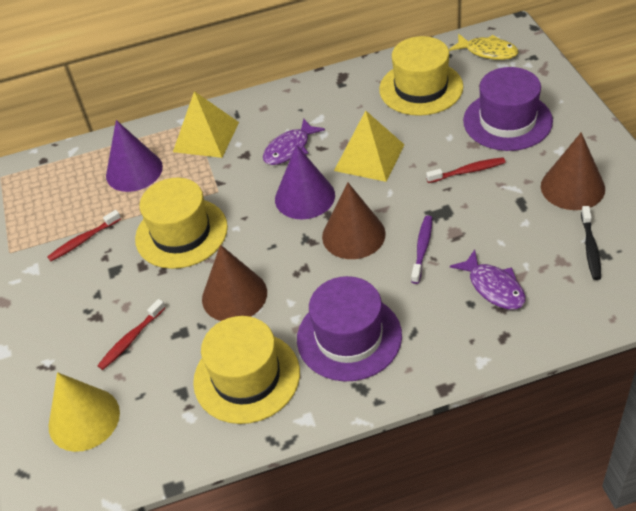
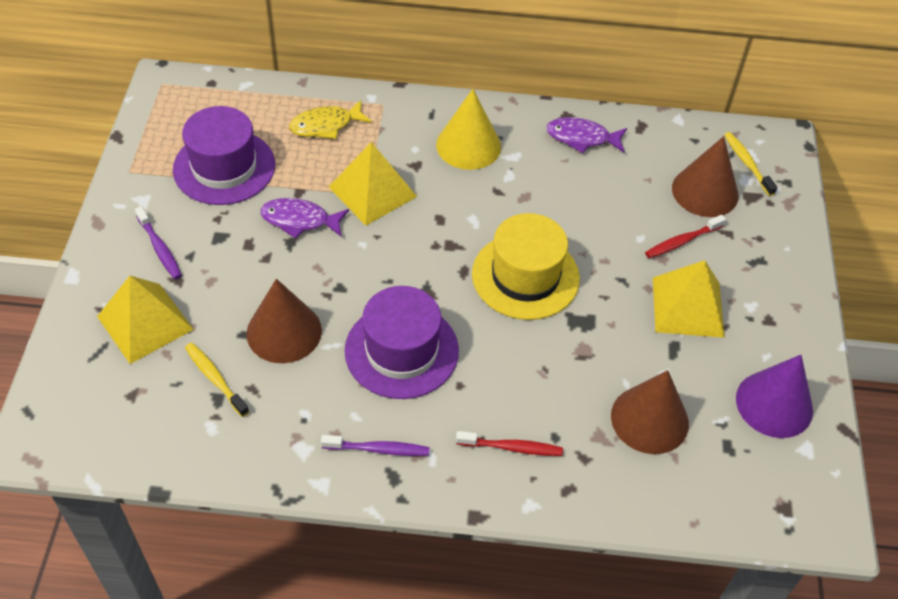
black toothbrush: [581,206,601,280] = 1 -> none = 0
purple cone: [106,120,163,192] [275,144,335,219] = 2 -> [736,355,813,438] = 1
purple toothbrush: [411,216,432,284] = 1 -> [135,206,182,279] [321,435,429,456] = 2
red toothbrush: [47,210,121,261] [97,299,165,370] [426,157,506,183] = 3 -> [456,431,563,456] [645,215,726,258] = 2
yellow hat: [135,178,228,269] [193,316,300,424] [379,36,463,116] = 3 -> [472,213,580,320] = 1
yellow pyramid: [173,91,239,158] [334,110,404,182] = 2 -> [97,276,194,364] [329,142,417,226] [653,260,725,338] = 3
yellow toothbrush: none = 0 -> [185,343,249,417] [724,132,778,196] = 2

